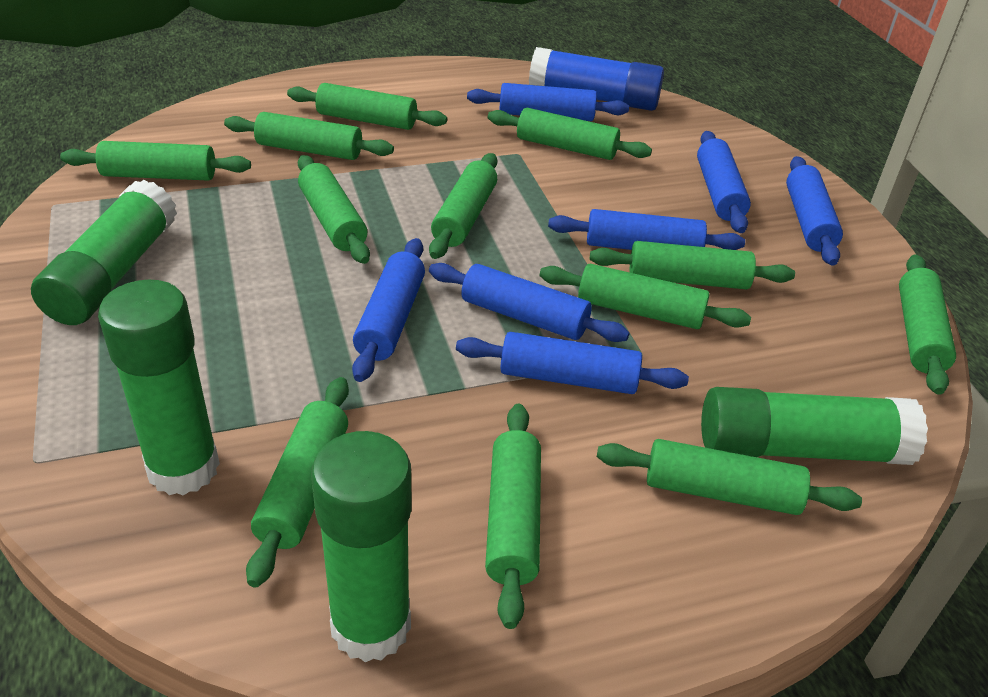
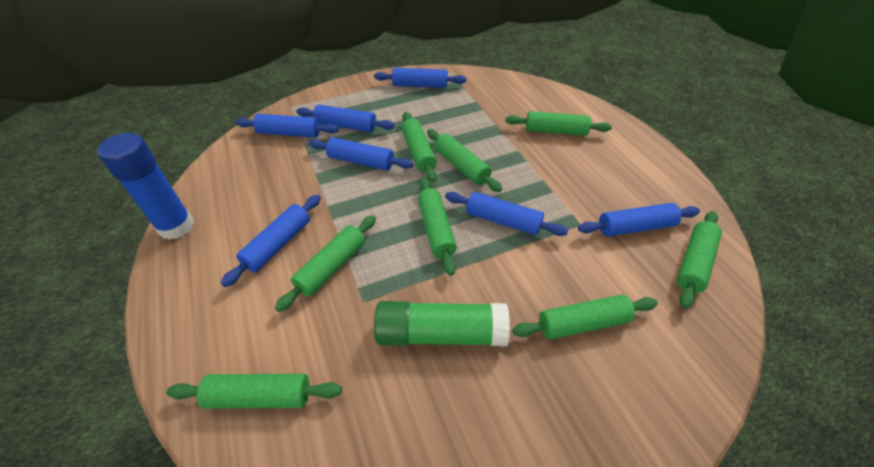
green glue stick: [31,180,177,325] [98,280,220,495] [311,431,411,662] [701,387,928,465] = 4 -> [374,301,510,346] = 1
green rolling pin: [60,141,251,181] [224,112,394,160] [246,377,349,587] [287,83,447,130] [298,155,370,264] [429,153,497,259] [485,404,541,629] [488,108,652,160] [540,264,751,329] [590,241,795,289] [597,439,862,515] [899,255,956,395] = 12 -> [166,374,342,409] [275,215,376,312] [401,112,437,182] [418,177,457,276] [427,129,502,192] [505,111,612,136] [512,295,658,340] [677,211,722,309] = 8

